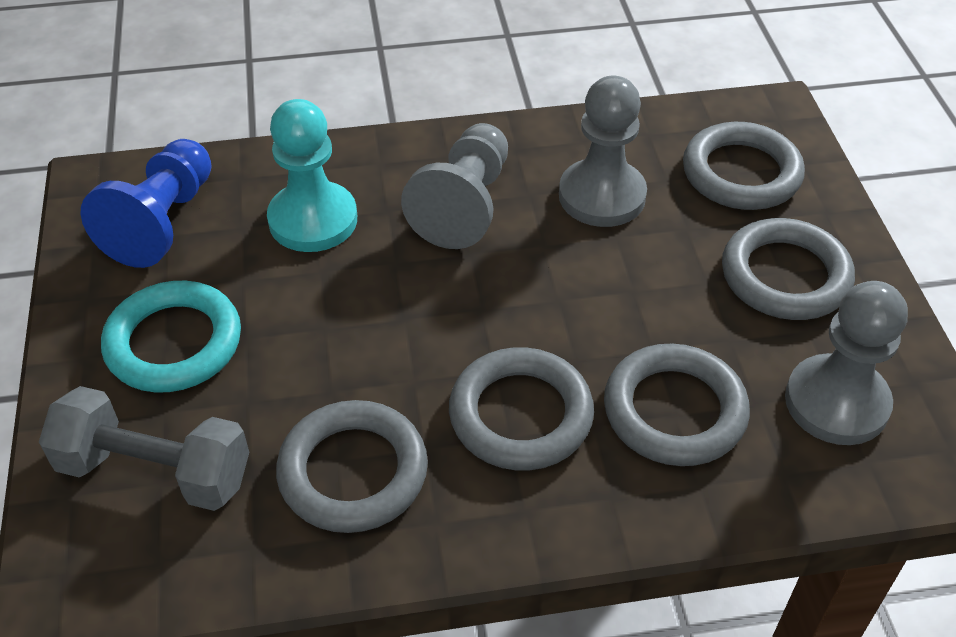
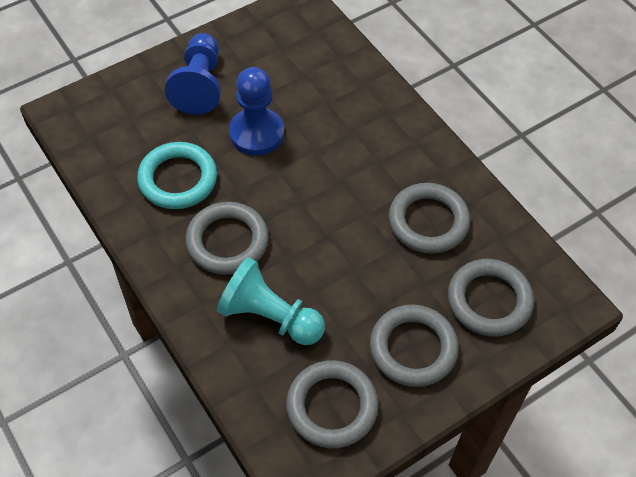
blue pawn: [81,139,211,268] = 1 -> [165,33,221,115] [229,67,284,155] = 2
grey dumbbell: [39,386,249,511] = 1 -> none = 0
grey pawn: [401,123,508,249] [559,76,647,227] [785,281,908,445] = 3 -> none = 0

